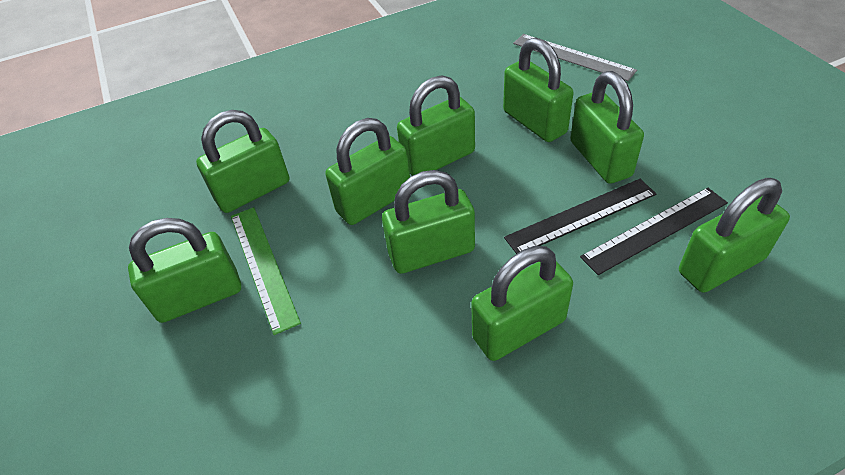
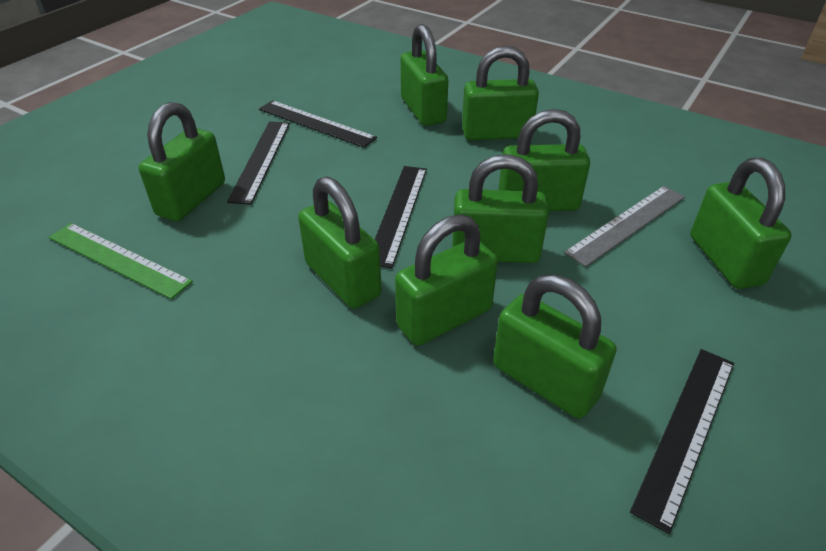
black ruler: [504,179,656,254] [580,188,728,275] = 2 -> [227,121,290,205] [259,100,377,148] [375,166,427,268] [630,349,734,534] = 4

